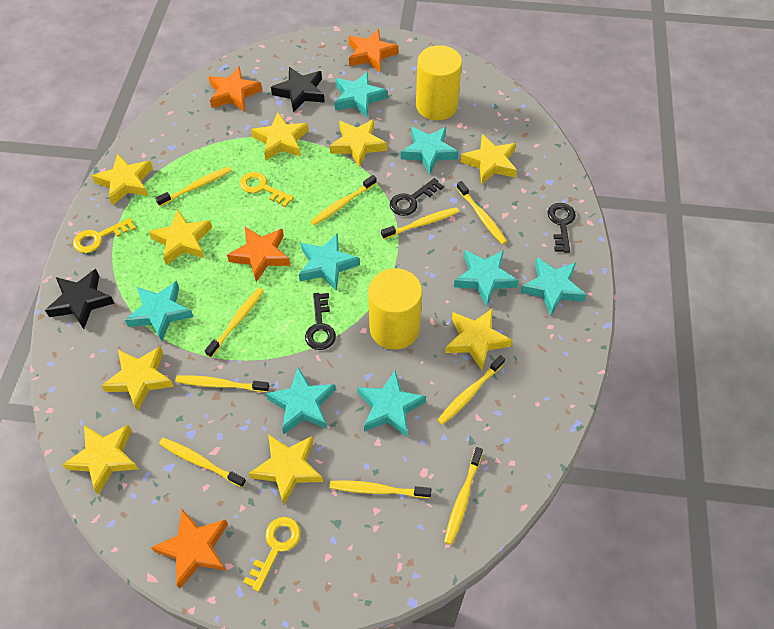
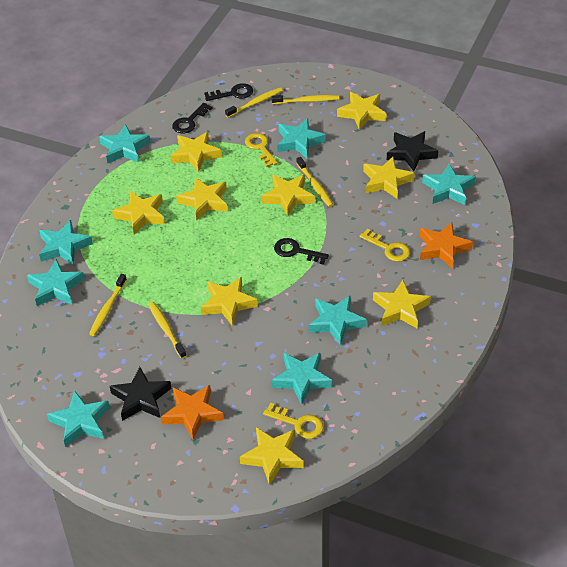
orange star: [151,509,228,589] [208,66,262,112] [227,227,291,282] [348,29,399,72] = 4 -> [161,385,224,440] [420,222,473,268] = 2
yellow cylinder: [368,268,422,350] [416,45,462,121] = 2 -> none = 0
yellow toothbrush: [155,166,232,206] [159,438,246,488] [175,376,269,392] [205,288,264,358] [310,175,377,225] [329,480,432,498] [381,207,459,239] [438,355,505,425] [444,447,483,545] [457,181,507,245] = 10 -> [89,274,127,336] [148,302,186,359] [225,88,283,118] [272,95,339,104] [297,157,333,207] = 5

